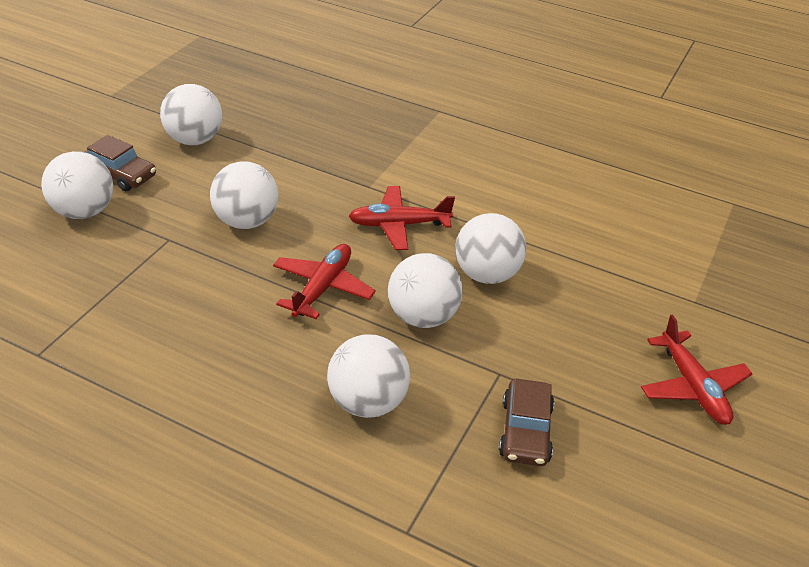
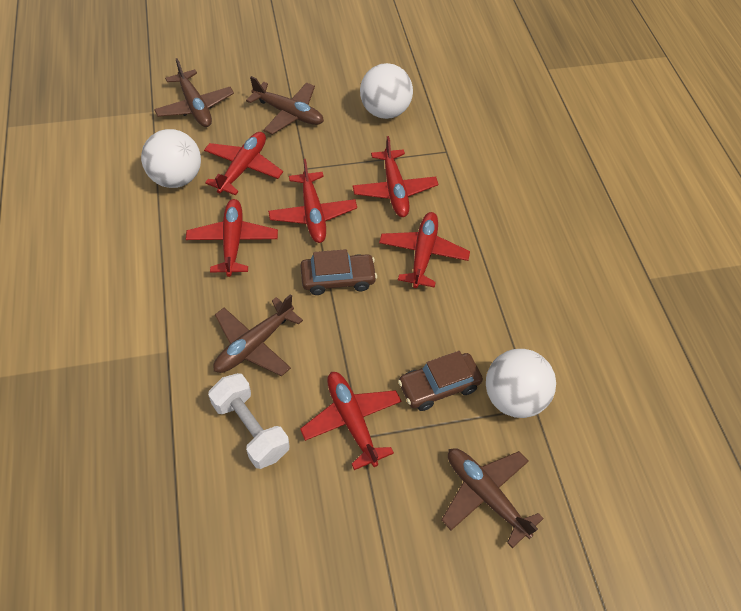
brown plane: none = 0 -> [154,58,234,127] [213,294,303,376] [246,76,324,135] [441,448,544,548] = 4
red plane: [273,244,376,319] [349,186,455,250] [641,314,752,425] = 3 -> [186,199,278,277] [204,132,283,195] [268,159,357,243] [300,372,401,470] [352,136,438,217] [379,212,470,288] = 6
white ball: [41,151,113,219] [160,84,222,145] [210,161,278,229] [327,334,410,418] [388,253,463,328] [455,213,526,284] = 6 -> [141,129,201,188] [360,63,413,119] [486,349,556,418] = 3
white dumbbell: none = 0 -> [208,373,290,469] = 1

